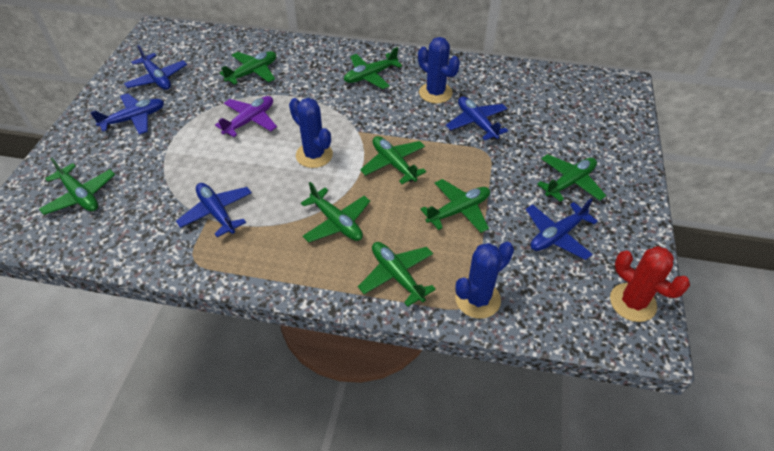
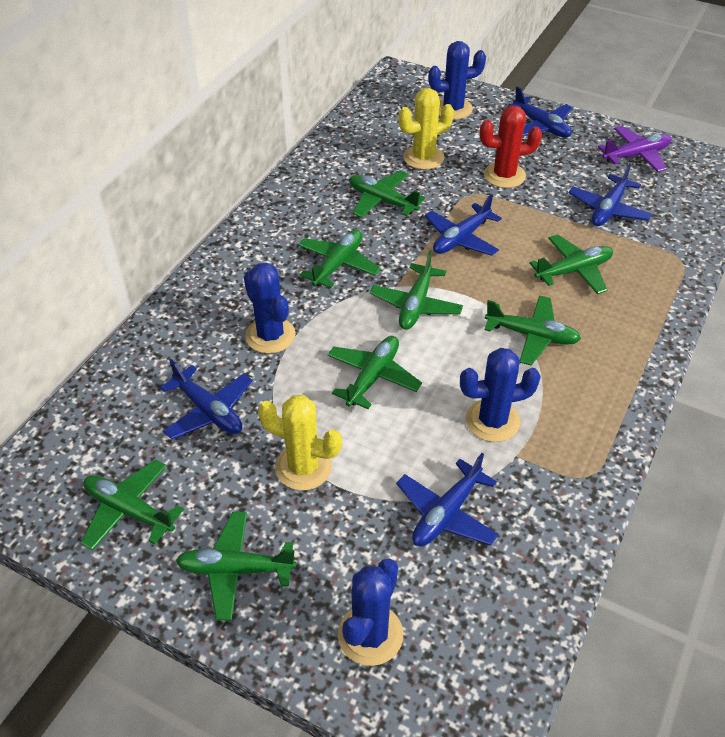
blue cactus: [289,98,333,168] [418,37,460,104] [455,242,514,319] = 3 -> [244,263,296,354] [338,559,403,666] [428,41,486,120] [460,348,541,442] = 4
yellow cactus: none = 0 -> [258,395,342,491] [399,88,454,170] = 2

